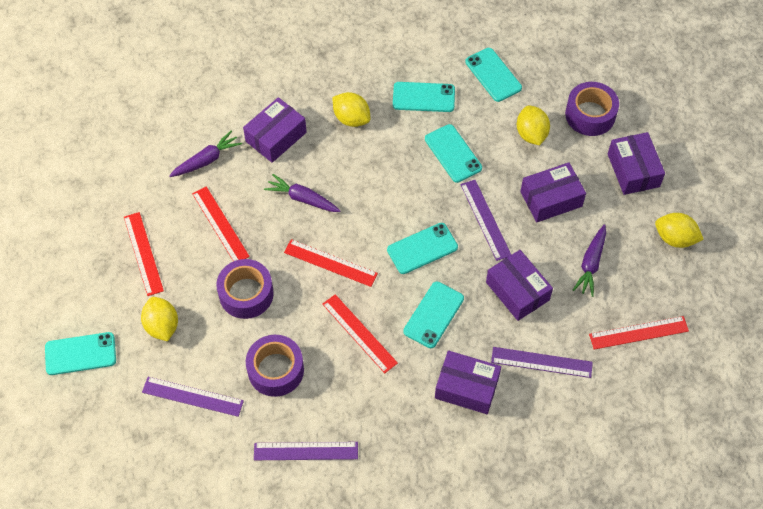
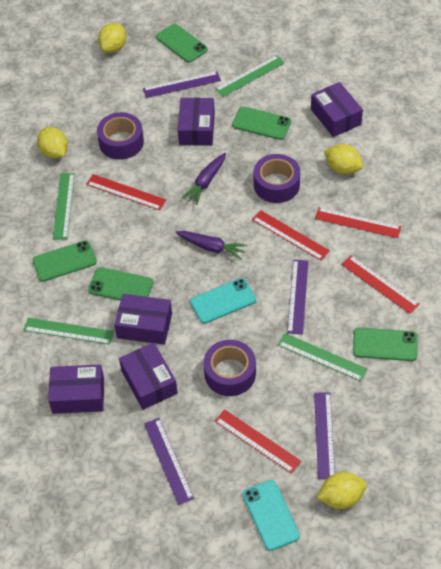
green phone: none = 0 -> [33,240,97,282] [88,267,153,301] [156,24,208,63] [232,106,291,140] [353,327,417,361] = 5
green ruler: none = 0 -> [24,318,114,344] [53,173,75,239] [215,55,285,97] [278,333,367,381] = 4
purple carrot: [169,130,242,177] [264,174,341,212] [573,224,606,297] = 3 -> [175,231,248,260] [181,153,226,205] = 2
turquoise phone: [45,332,116,375] [387,223,458,274] [393,82,455,112] [403,282,464,348] [425,124,482,183] [465,48,522,102] = 6 -> [190,278,256,324] [243,480,300,551] = 2

